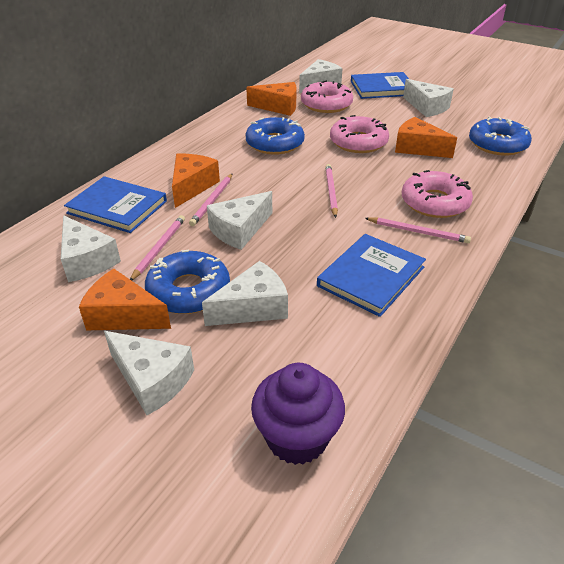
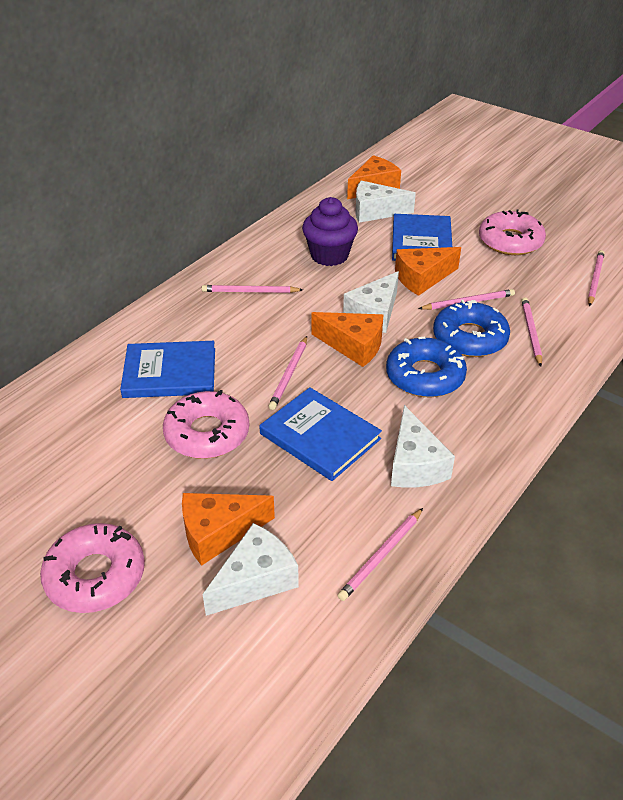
blue donut: [145,250,230,314] [246,117,305,155] [469,117,532,156] = 3 -> [386,336,467,397] [433,300,510,357] = 2
pink pencil: [130,215,185,281] [189,173,233,226] [325,164,338,218] [365,217,471,243] = 4 -> [202,285,303,293] [268,336,307,410] [337,508,423,601] [418,289,515,310] [521,297,542,367] [588,250,605,306] = 6
white cheese: [61,215,121,282] [104,331,194,415] [202,261,288,326] [207,191,272,250] [299,59,343,93] [403,79,454,117] = 6 -> [203,523,299,616] [343,271,399,333] [355,181,416,223] [391,405,455,488] = 4

